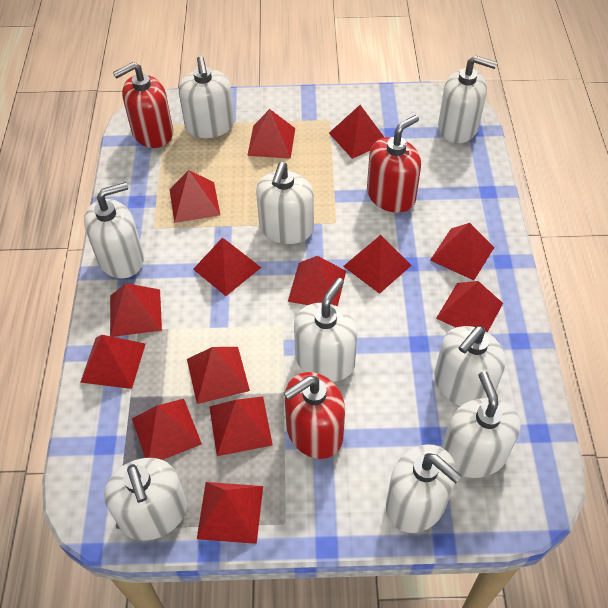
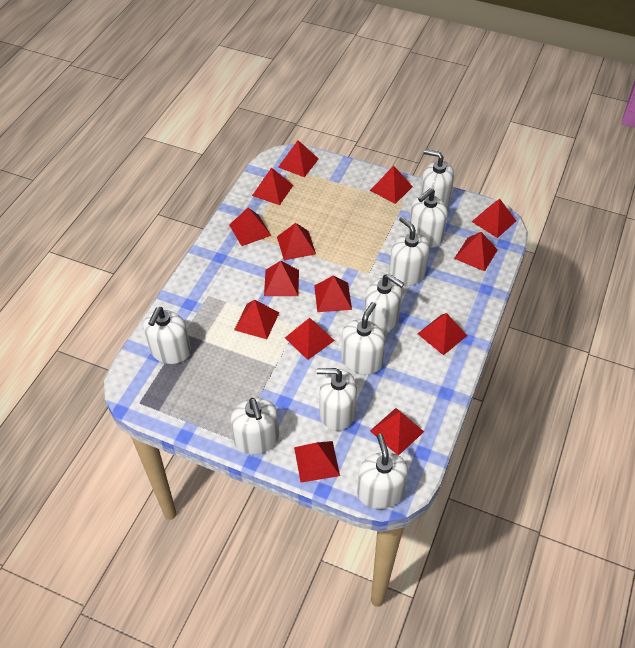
red soap dispenser: [113,62,173,148] [283,372,345,459] [367,115,421,213] = 3 -> none = 0

